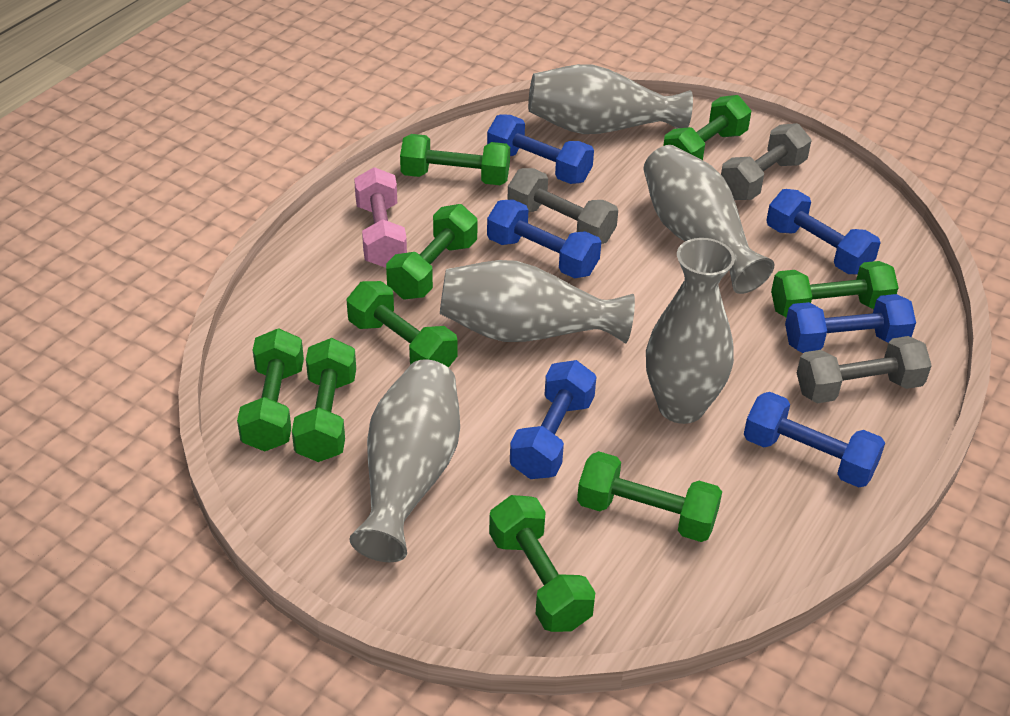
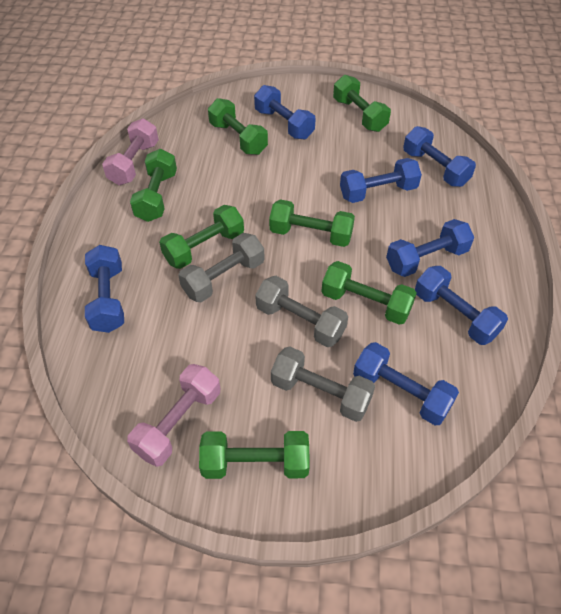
blue dumbbell: [487,114,594,184] [487,199,601,278] [510,360,596,479] [744,392,885,487] [766,189,881,274] [785,294,916,353] = 6 -> [85,245,124,333] [254,85,316,139] [340,158,422,203] [353,342,459,425] [386,219,474,277] [403,126,476,187] [415,266,508,345] = 7
green dumbbell: [237,328,304,452] [292,338,356,462] [347,281,457,368] [386,204,478,299] [400,134,510,185] [489,495,595,632] [577,451,722,542] [663,95,751,160] [771,261,898,318] = 9 -> [130,149,177,222] [159,205,244,269] [199,431,309,479] [208,98,268,155] [269,199,355,247] [321,261,416,325] [333,75,391,132] = 7
grey vase: [349,359,460,562] [440,260,635,343] [528,64,693,134] [644,145,774,294] [646,238,735,424] = 5 -> none = 0
pink dumbbell: [354,167,407,268] = 1 -> [102,118,159,185] [127,364,220,467] = 2

